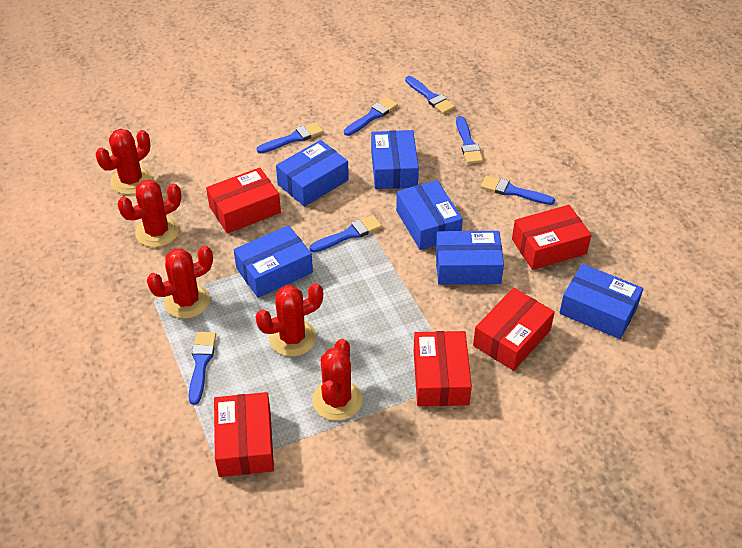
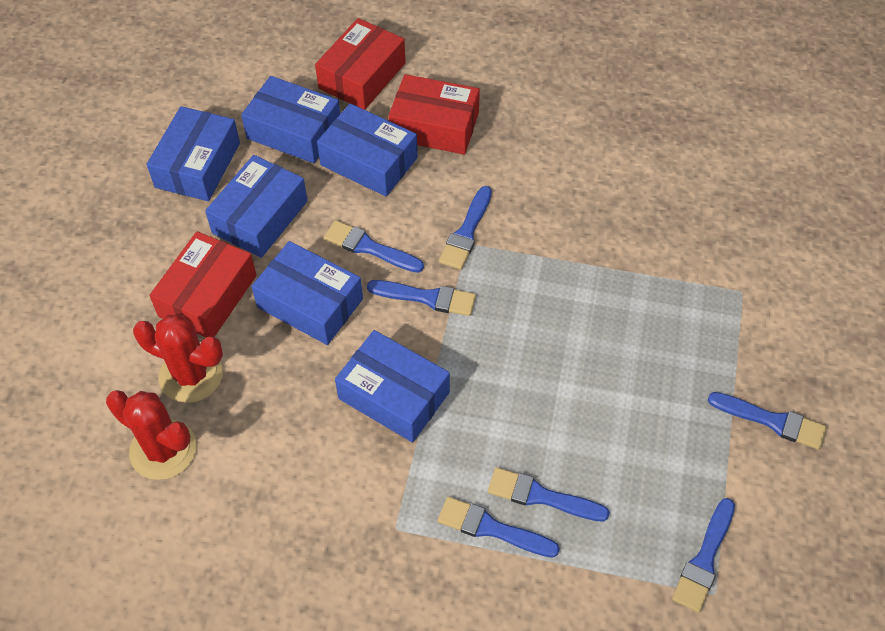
red box: [206,168,281,233] [214,392,274,477] [414,331,472,406] [473,288,555,371] [512,205,591,270] = 5 -> [149,231,257,338] [315,18,405,110] [388,74,480,155] = 3
red cactus: [96,129,152,195] [117,180,182,247] [147,246,213,319] [256,283,323,357] [312,339,362,421] = 5 -> [106,390,196,480] [133,314,223,403] = 2

